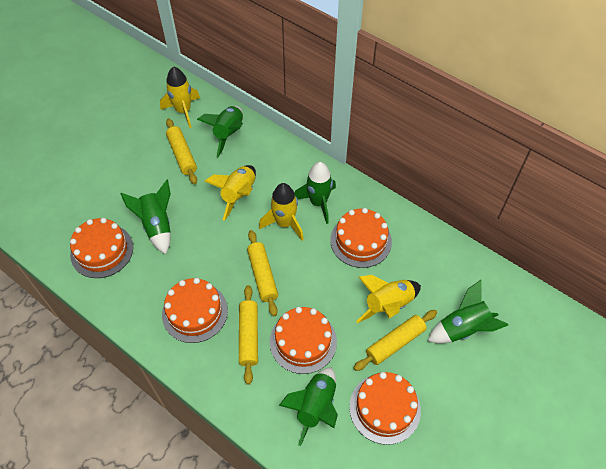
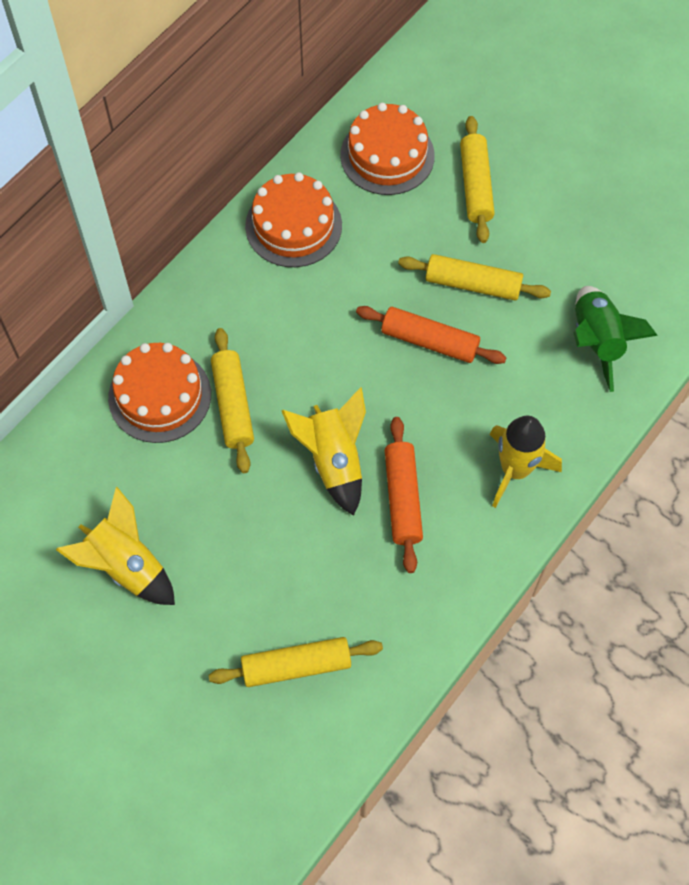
green rocket: [120,180,171,254] [197,106,243,157] [279,367,338,446] [295,162,336,224] [428,280,508,344] = 5 -> [573,286,658,392] = 1
orange cake: [70,218,133,278] [162,278,228,343] [270,307,337,374] [330,208,392,268] [349,372,421,445] = 5 -> [108,343,211,443] [245,172,342,267] [340,103,435,195] = 3
orange rolling pin: none = 0 -> [356,306,507,364] [385,417,423,573] = 2
yellow rocket: [160,66,200,128] [205,165,256,221] [259,183,304,240] [356,275,421,323] = 4 -> [56,487,175,605] [281,387,366,516] [489,416,562,508] = 3

